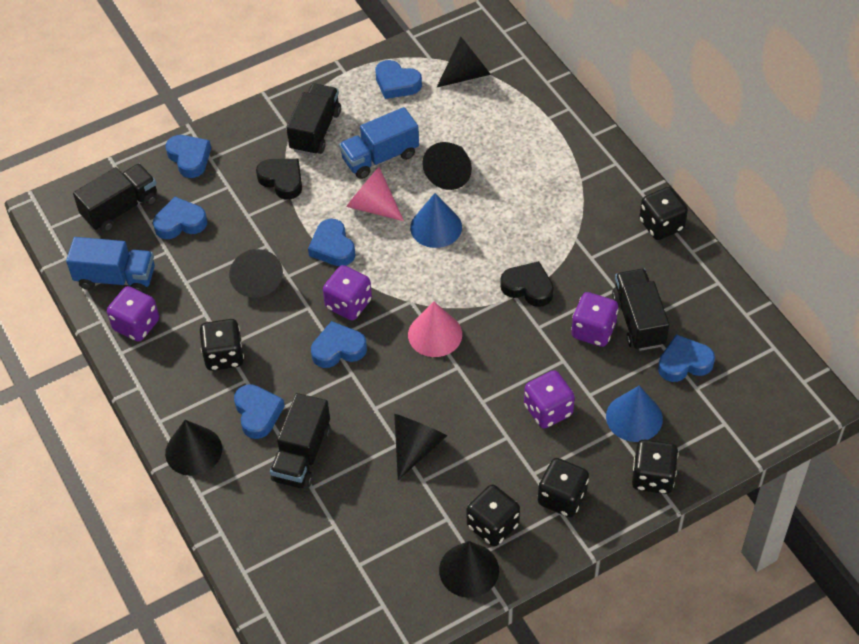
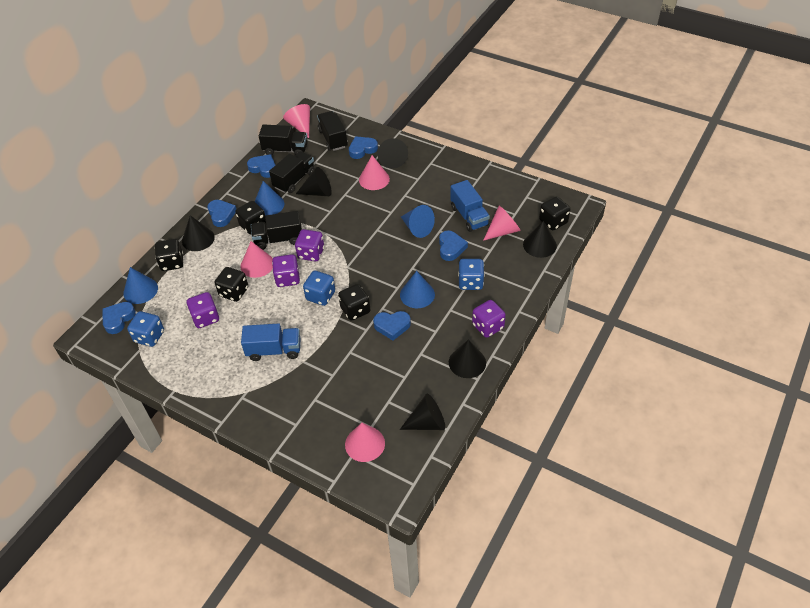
black heart: [256,159,302,200] [500,261,554,307] = 2 -> none = 0
blue cone: [410,193,462,248] [606,386,663,442] = 2 -> [123,267,158,304] [254,181,284,216] [400,271,435,308] [401,205,435,238] = 4
blue dice: none = 0 -> [127,311,164,347] [303,271,335,306] [458,259,484,290] = 3
blue heart: [153,197,207,239] [165,135,211,178] [234,384,285,439] [308,219,355,266] [311,321,367,368] [375,60,422,99] [658,334,715,382] = 7 -> [102,302,136,334] [208,200,236,227] [247,154,275,178] [349,136,378,159] [373,311,411,341] [439,231,468,261] = 6
pink cone: [346,167,404,221] [408,302,462,357] = 2 -> [241,241,273,278] [283,104,310,138] [345,423,385,462] [359,155,390,190] [483,206,521,241] = 5

